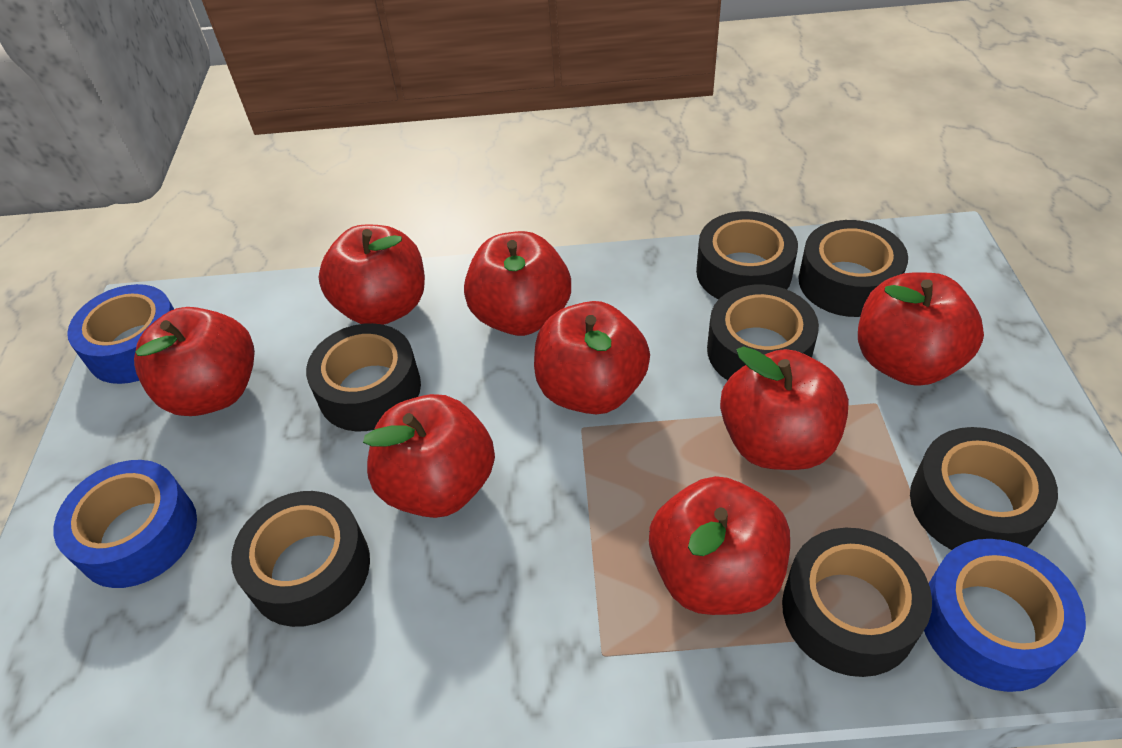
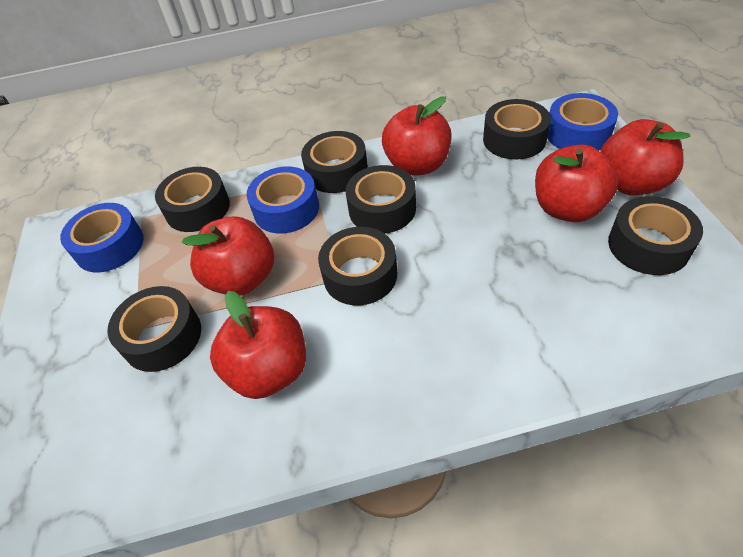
red apple: [134,307,255,416] [318,225,425,325] [363,394,495,518] [464,231,571,336] [534,301,650,414] [649,476,790,615] [720,346,849,470] [858,273,984,386] = 8 -> [182,216,274,296] [210,291,306,399] [382,96,452,176] [535,144,618,222] [600,119,690,195] = 5

